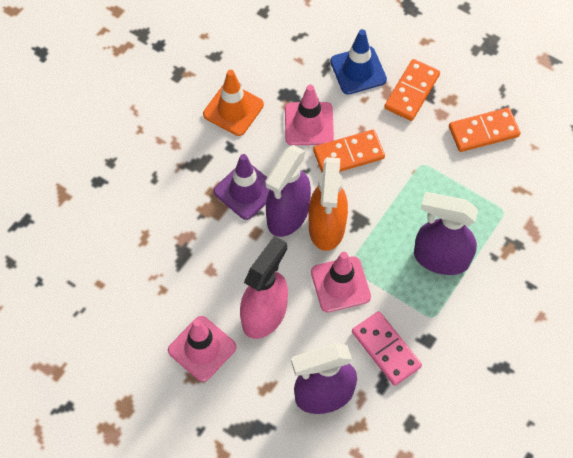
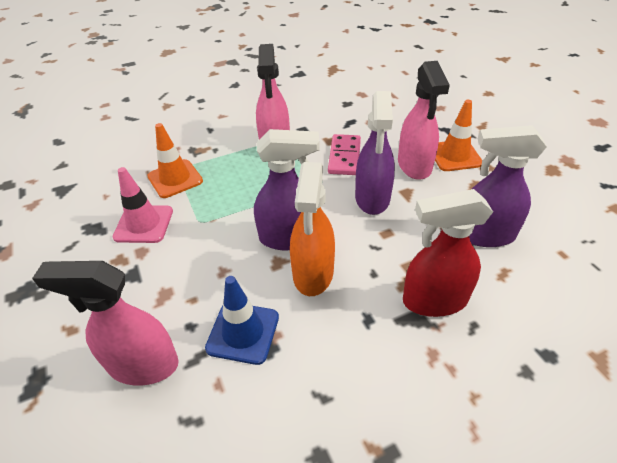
orange domino: [313,130,385,172] [384,59,440,121] [449,108,521,152] = 3 -> none = 0
orange traffic cone: [203,70,264,136] = 1 -> [147,123,203,198] [435,100,482,171] = 2
pink spray bottle: [240,236,288,339] = 1 -> [32,261,179,386] [256,44,290,139] [398,61,450,180] = 3
pink traffic cone: [168,316,237,382] [285,85,334,145] [311,252,371,312] = 3 -> [113,167,173,243] = 1
purple traffic cone: [214,154,270,220] = 1 -> none = 0
red spray bottle: none = 0 -> [403,189,493,317] = 1

